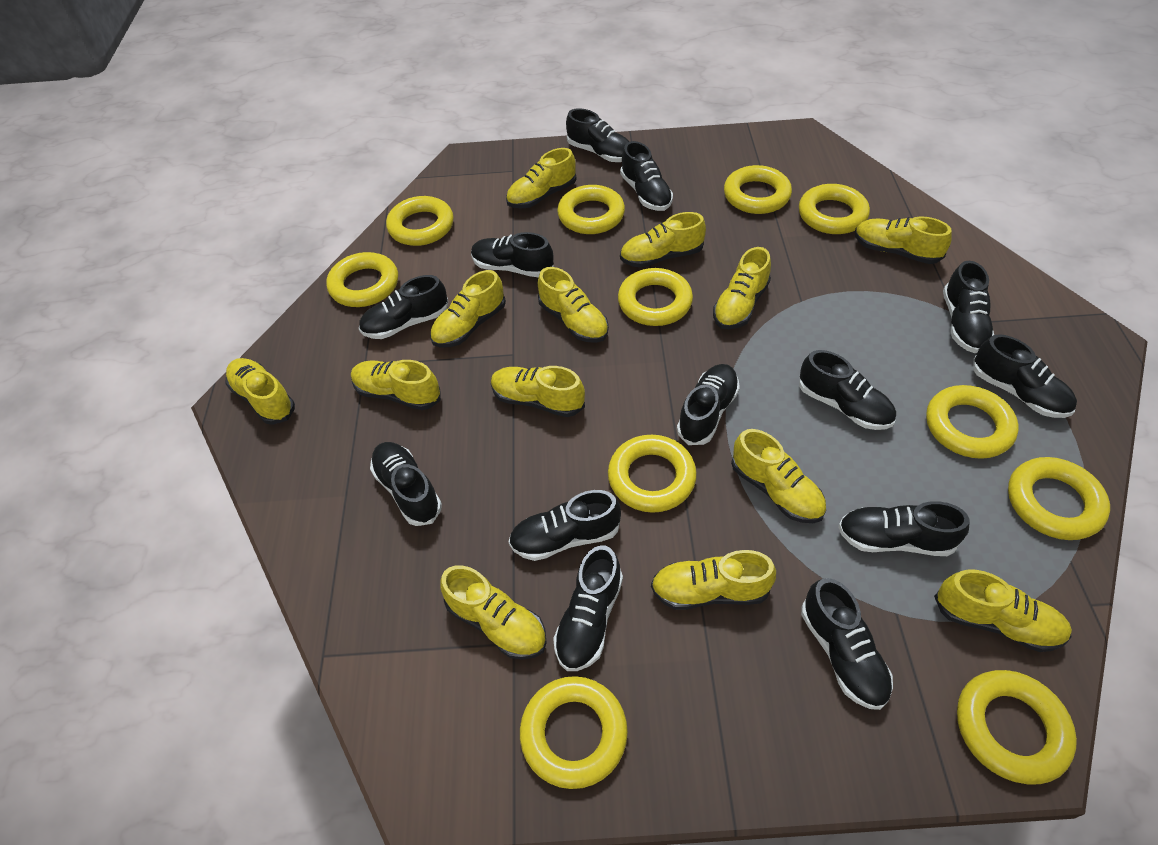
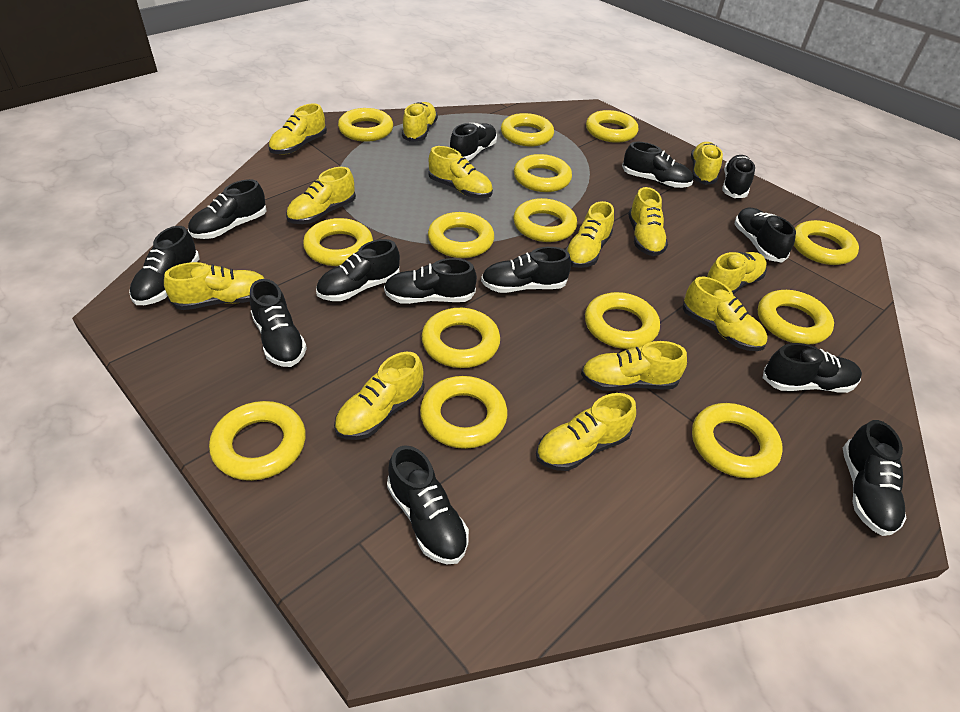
yellow ring: [326,252,398,307] [386,196,454,246] [520,676,628,789] [557,185,625,234] [608,435,697,513] [618,268,693,326] [724,165,792,214] [799,184,870,234] [926,385,1019,459] [957,670,1077,784] [1008,457,1110,540] = 11 -> [209,401,306,481] [303,218,373,266] [338,108,393,142] [420,376,507,449] [422,308,500,368] [428,212,494,258] [501,113,554,147] [513,198,577,242] [514,154,572,192] [585,292,660,349] [586,110,638,143] [692,403,783,478] [758,290,834,345] [794,220,859,265] = 14

